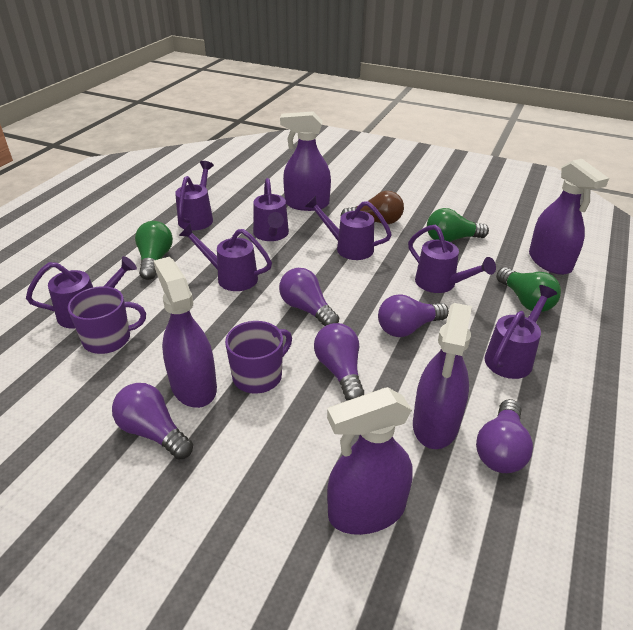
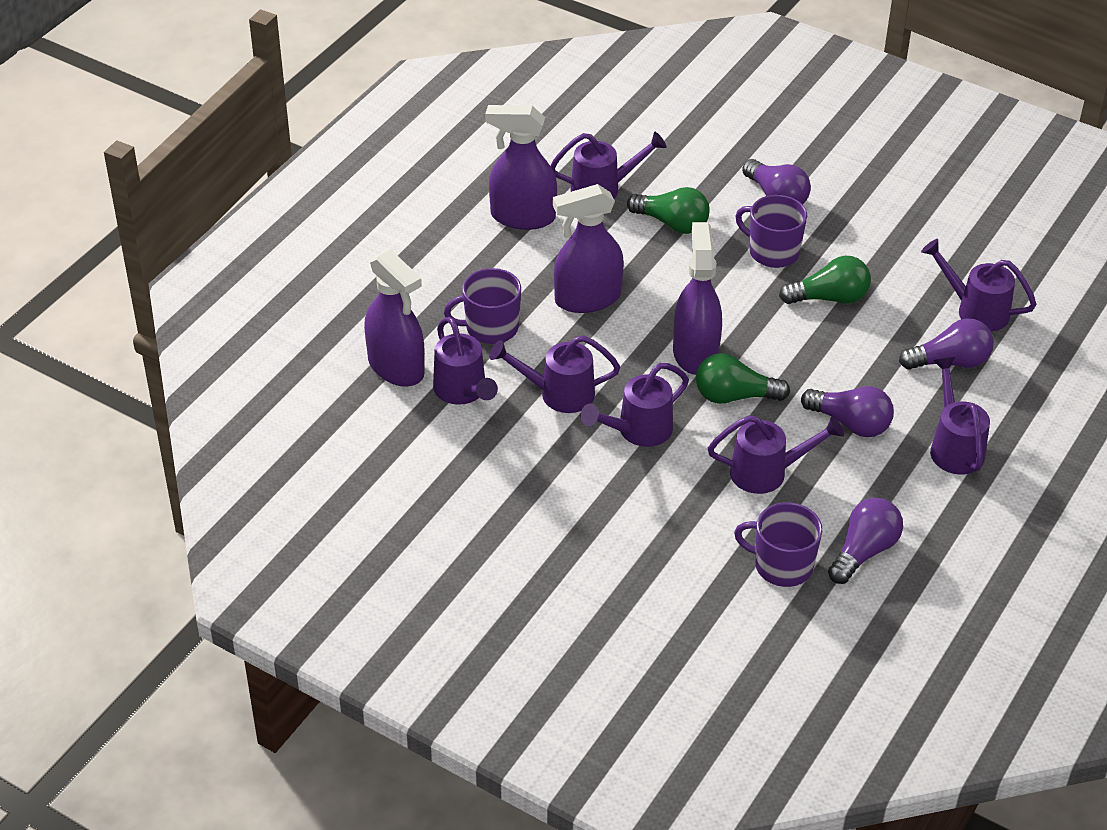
brown light bulb: [340,191,404,224] = 1 -> none = 0
purple light bulb: [112,383,193,460] [279,268,339,326] [314,323,364,401] [378,294,449,337] [476,399,533,473] = 5 -> [742,159,811,204] [801,386,894,437] [828,498,903,584] [899,319,994,370] = 4
purple mug: [68,286,146,354] [225,321,292,394] = 2 -> [444,268,521,344] [734,502,823,587] [735,195,807,268] = 3
purple spray bottle: [154,257,217,408] [280,111,331,211] [327,387,413,535] [413,303,472,449] [529,159,609,275] = 5 -> [364,249,425,387] [485,105,557,230] [553,184,624,313] [673,222,722,375] = 4

